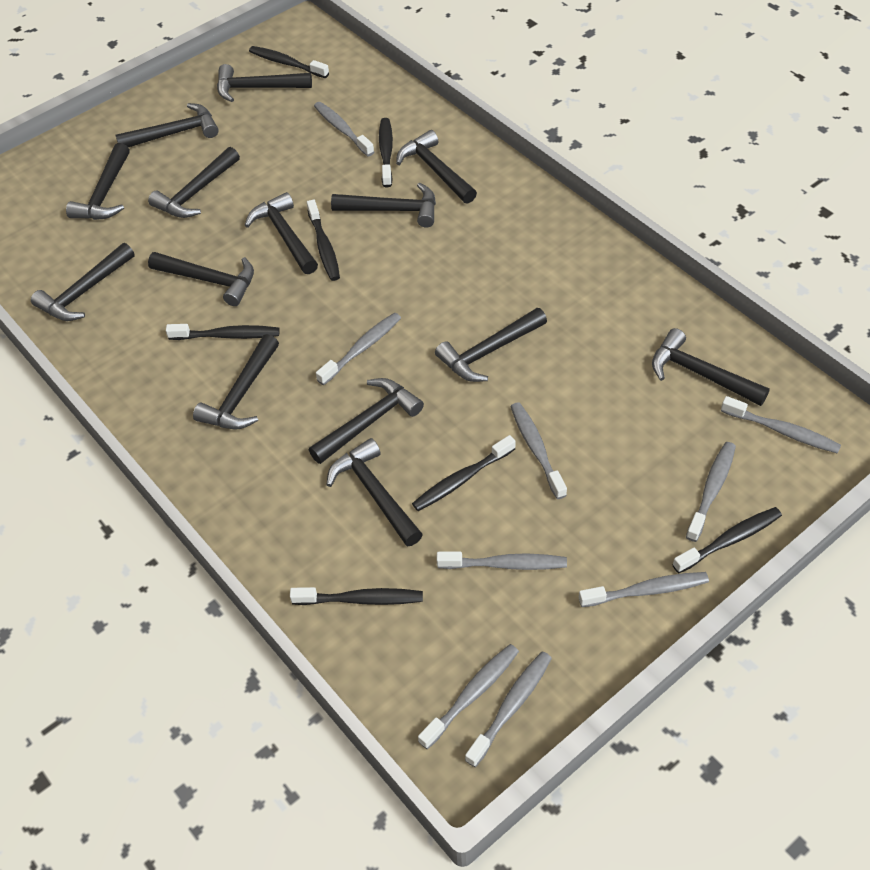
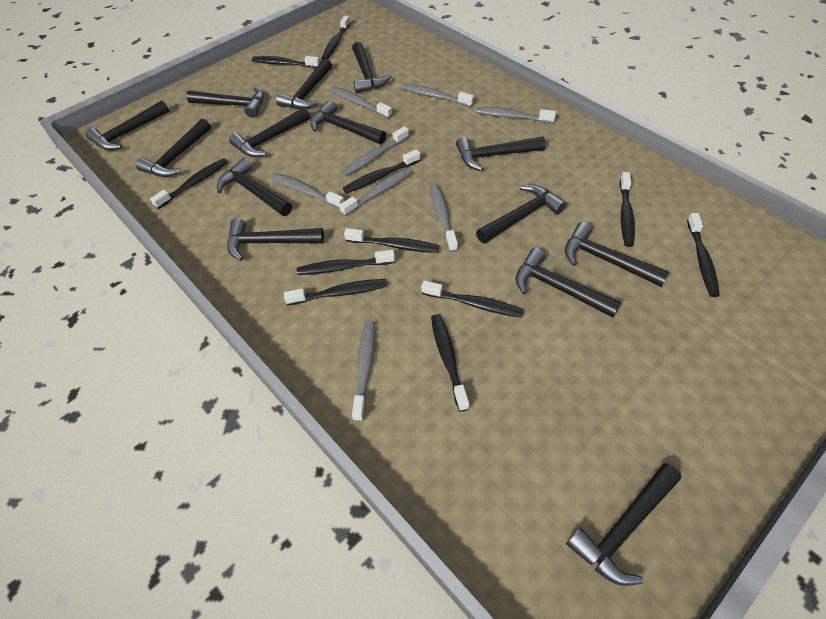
black toothbrush: [166,324,280,340] [249,46,329,78] [290,587,423,605] [307,199,340,281] [379,118,393,187] [412,435,516,511] [672,507,782,573] = 7 -> [150,158,228,209] [252,56,320,68] [284,279,387,305] [297,250,395,275] [322,16,350,60] [343,149,420,194] [344,228,439,253] [421,280,524,318] [431,314,469,412] [619,172,635,247] [687,213,720,297] = 11
grey toothbrush: [314,102,374,156] [316,313,401,385] [418,644,519,749] [437,552,567,570] [465,651,552,767] [510,402,567,499] [579,572,709,607] [686,442,736,542] [721,396,841,454] = 9 -> [271,173,344,209] [331,87,392,119] [339,168,412,216] [342,126,409,176] [352,321,375,422] [402,84,474,107] [430,183,458,252] [475,107,556,123] = 8

